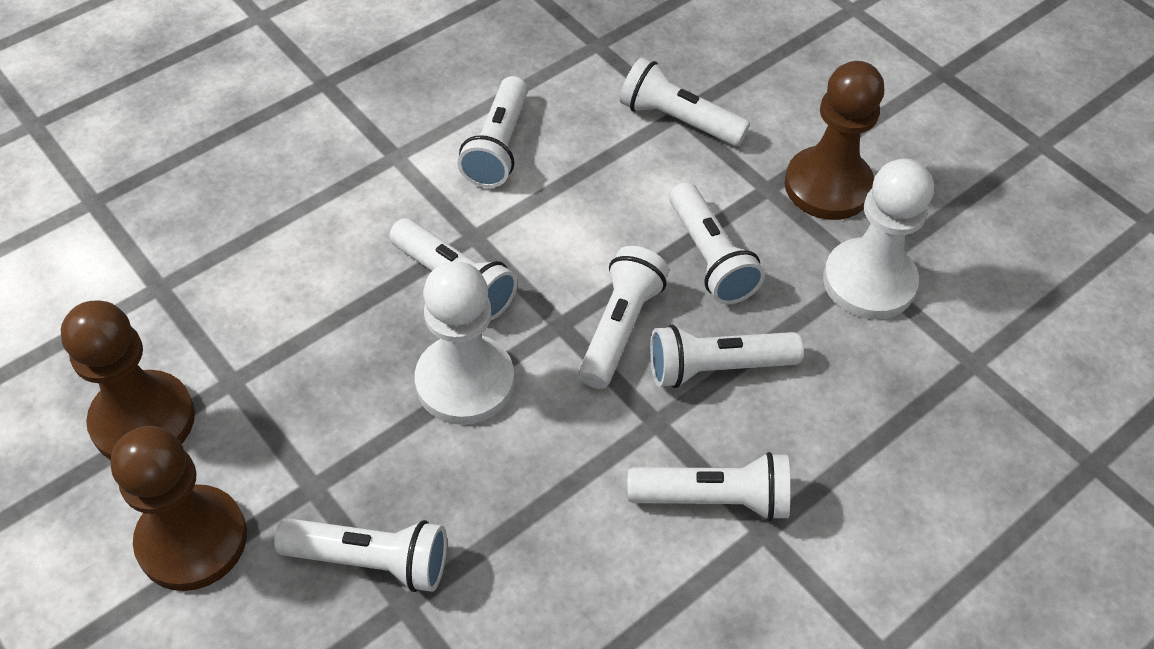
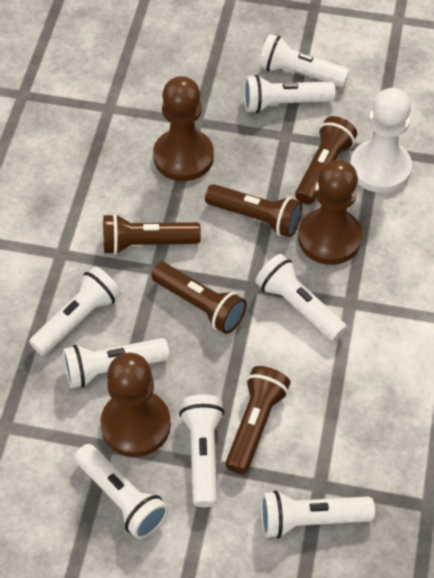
brown flashlight: none = 0 -> [103,214,201,255] [151,262,247,334] [205,184,302,237] [225,366,291,474] [295,116,357,205] = 5
white pawn: [415,261,514,425] [823,159,934,320] = 2 -> [350,88,412,193] = 1

